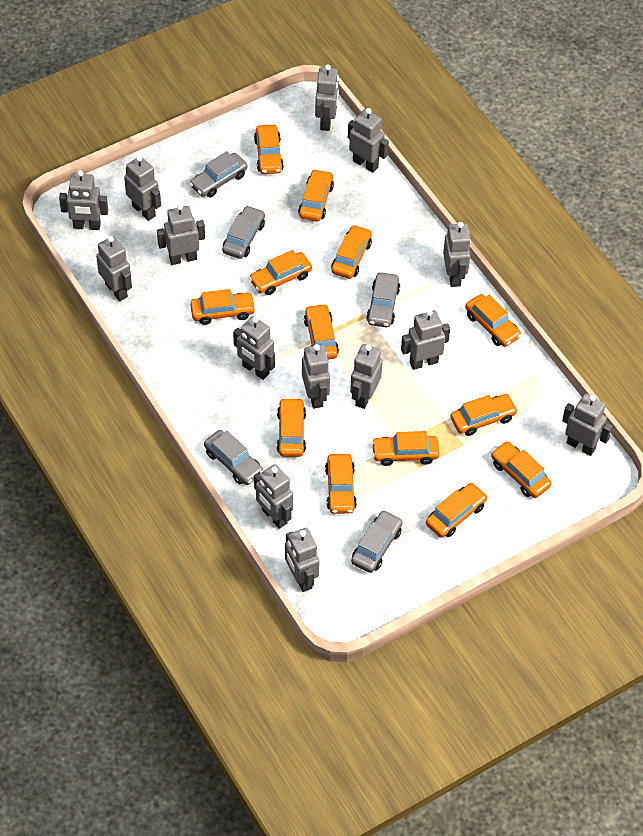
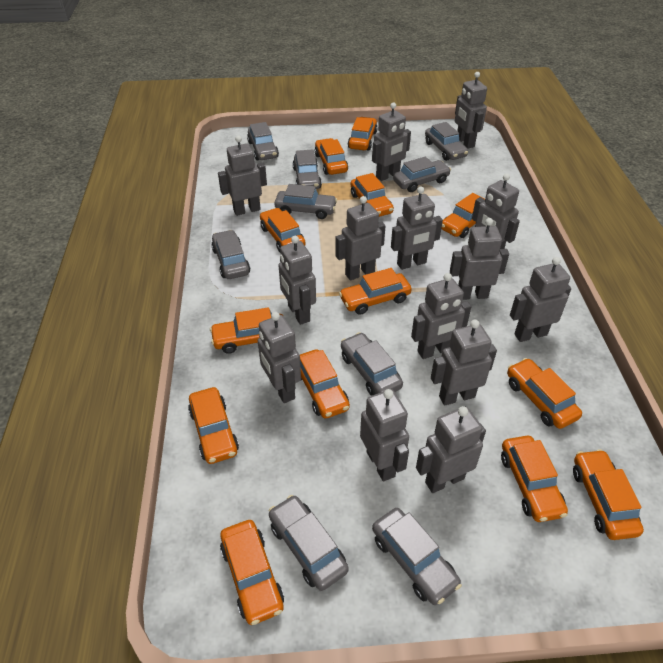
grey car: [189,151,248,198] [204,430,263,485] [222,205,265,259] [351,510,403,573] [366,272,400,327] = 5 -> [211,230,250,279] [247,122,279,160] [269,495,349,591] [274,184,337,219] [293,149,322,189] [341,332,403,396] [372,508,462,605] [393,157,451,192] [425,122,468,161] = 9

